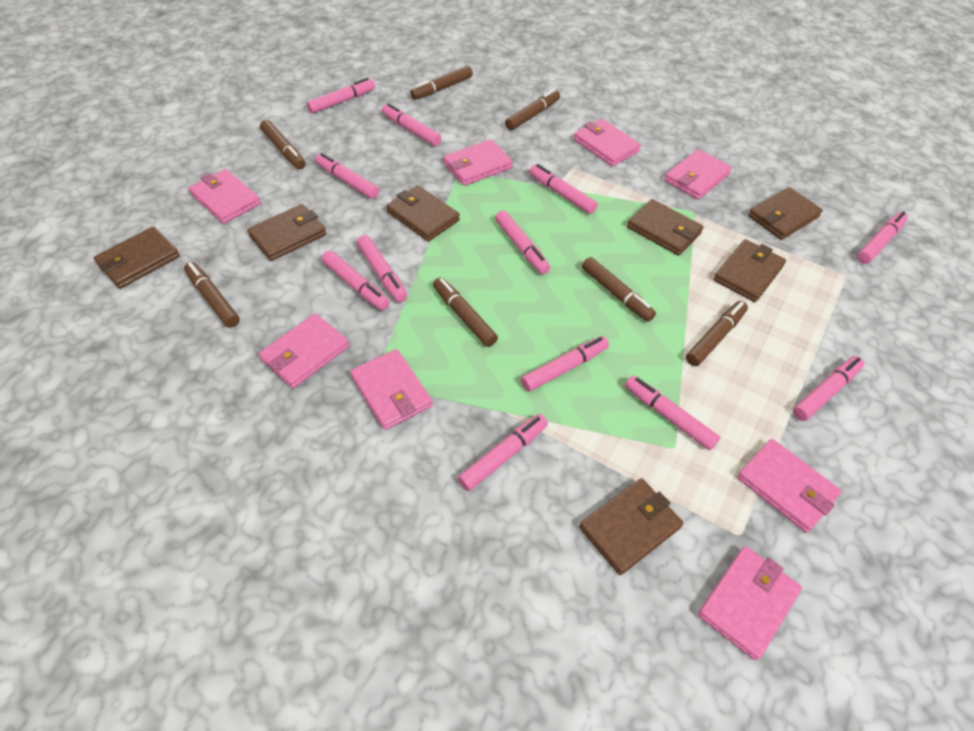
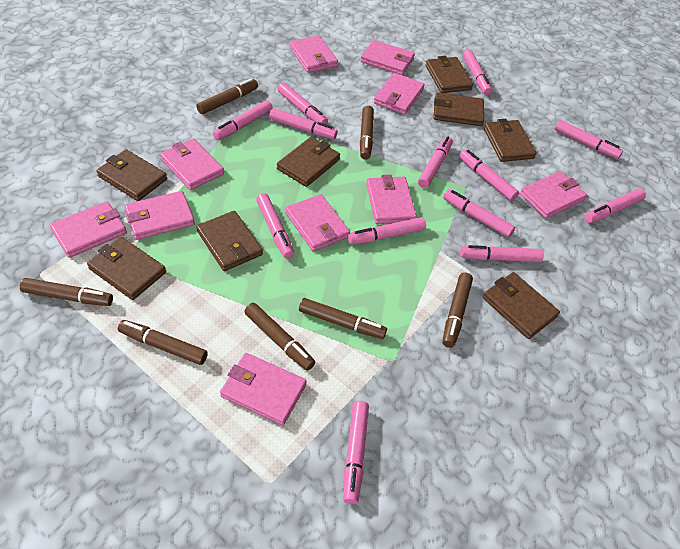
brown wallet: [94,226,180,289] [247,204,326,261] [386,185,460,241] [579,478,683,575] [627,199,704,256] [713,239,786,302] [748,187,823,240] = 7 -> [87,237,166,300] [96,149,167,201] [196,211,263,271] [277,137,340,187] [426,56,473,93] [434,92,484,126] [483,272,560,339] [484,119,537,162] = 8
pink marker: [307,78,375,114] [315,153,379,199] [322,250,390,310] [357,235,407,302] [382,103,441,146] [458,414,548,491] [495,210,550,274] [521,336,609,392] [529,164,598,214] [625,376,720,450] [793,356,864,421] [857,212,908,264] = 12 -> [213,100,273,140] [256,193,294,259] [269,108,337,139] [277,82,328,124] [343,401,369,504] [348,217,426,245] [418,136,453,188] [443,190,515,238] [459,150,519,201] [460,245,544,262] [463,49,492,95] [555,120,623,159] [584,188,646,223] = 13
pink wallet: [189,169,261,224] [259,313,349,388] [350,349,433,430] [443,139,513,186] [574,119,641,166] [664,149,732,200] [698,546,802,660] [737,439,842,533] = 8 -> [50,201,127,258] [125,191,195,240] [160,139,224,190] [220,353,306,425] [285,194,350,251] [290,35,338,73] [360,40,415,75] [366,175,417,224] [374,73,425,115] [520,171,587,219] = 10

